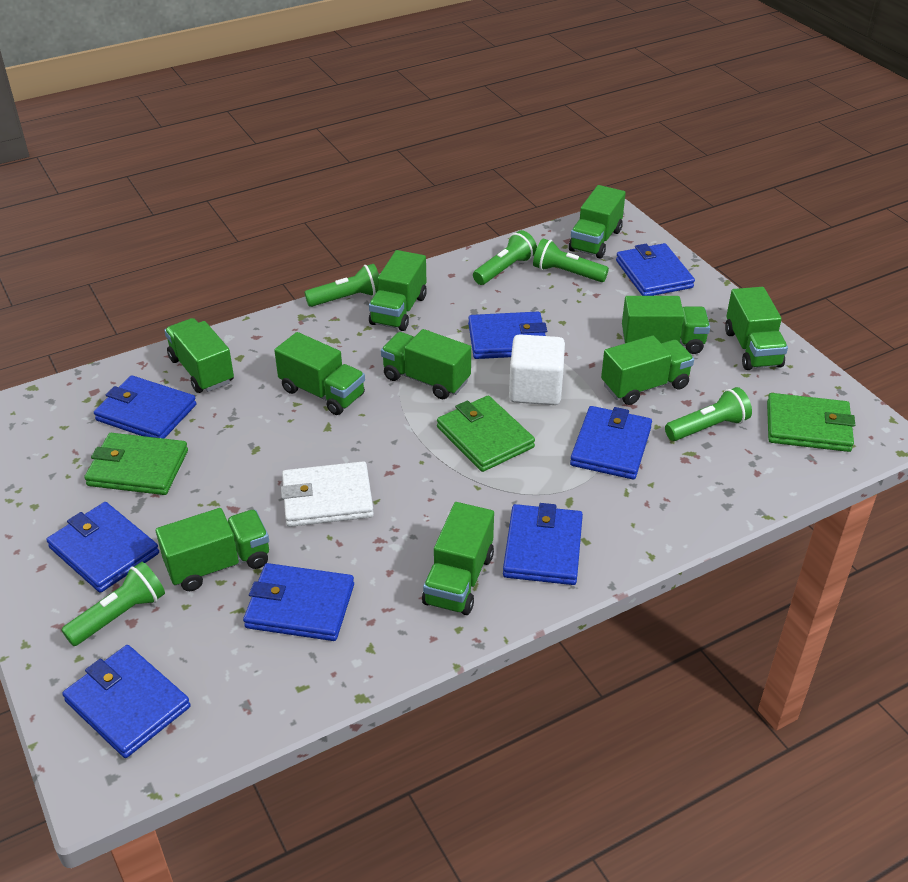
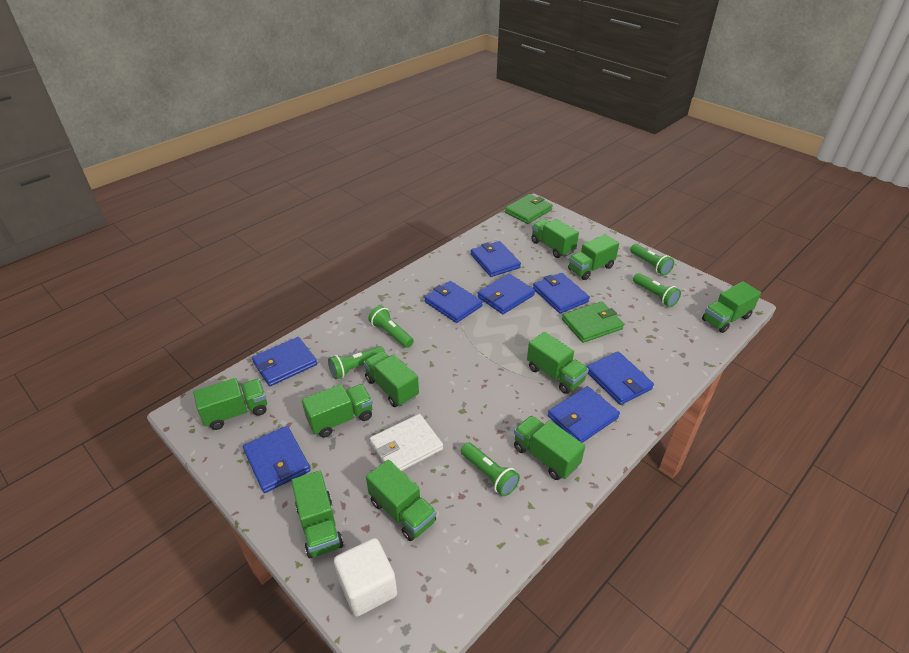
green wallet: [84,433,188,495] [437,396,535,472] [767,393,855,452] = 3 -> [505,194,553,224] [562,301,624,343] = 2

